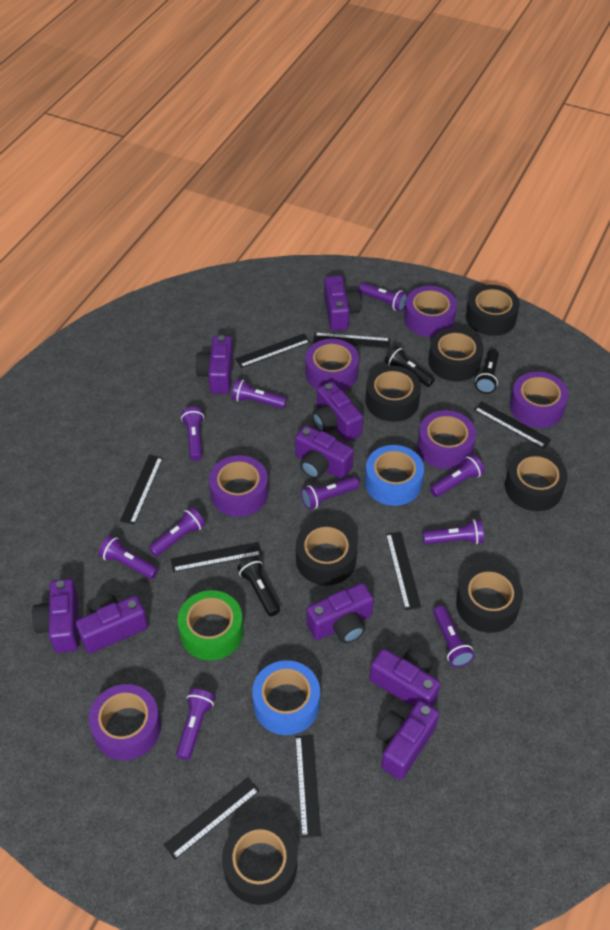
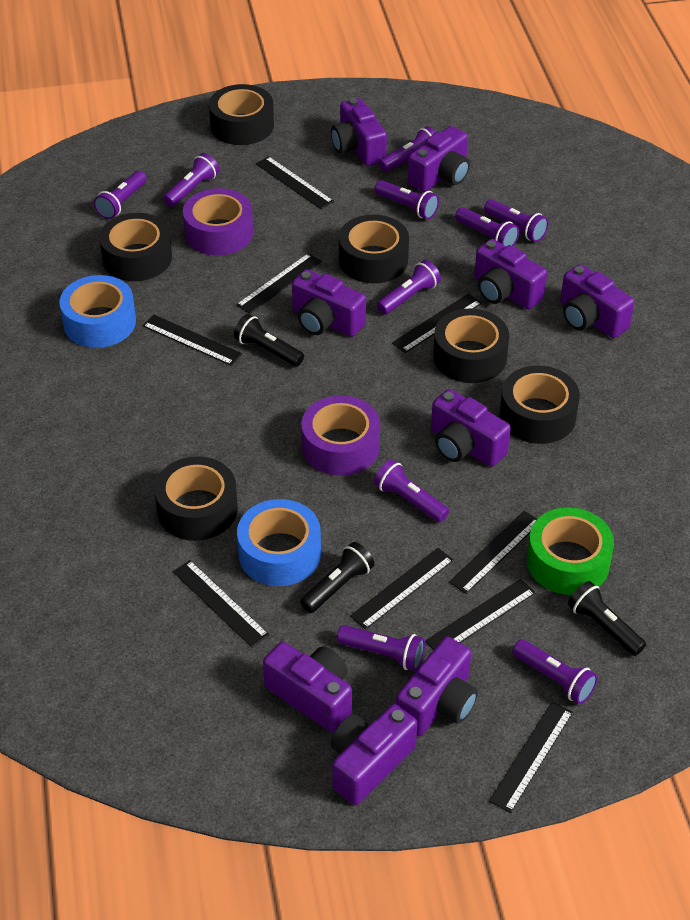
black ruler: [120,455,163,525] [164,777,259,860] [171,542,262,572] [235,334,310,368] [295,735,321,838] [313,333,390,349] [386,532,421,610] [474,401,551,449] = 8 -> [142,314,242,366] [173,560,269,647] [236,253,322,314] [256,156,334,209] [350,548,454,630] [392,293,482,353] [425,579,536,650] [449,511,537,594] [489,702,573,813] = 9
black tape: [222,819,297,905] [296,520,357,586] [365,366,421,422] [428,328,484,381] [456,564,523,633] [466,285,520,336] [505,450,568,511] = 7 -> [99,213,172,281] [154,456,238,541] [209,84,274,145] [339,215,409,283] [433,308,509,383] [500,366,580,444] = 6
purple tape: [89,684,161,761] [209,455,268,517] [306,339,359,391] [404,286,457,337] [417,410,476,469] [510,372,569,428] = 6 -> [183,188,253,255] [301,395,380,476] = 2

